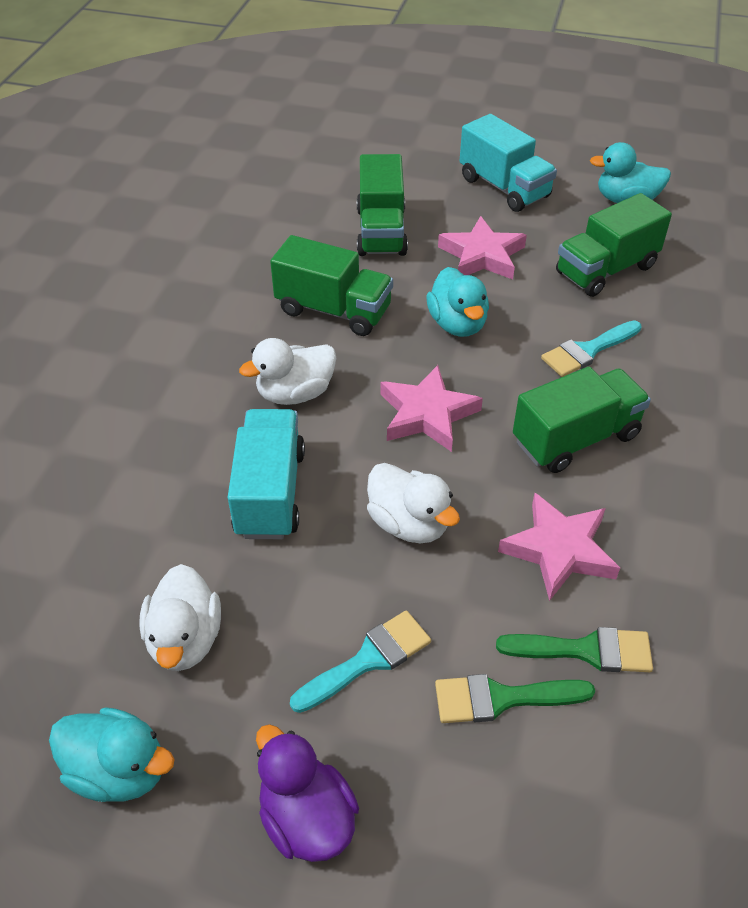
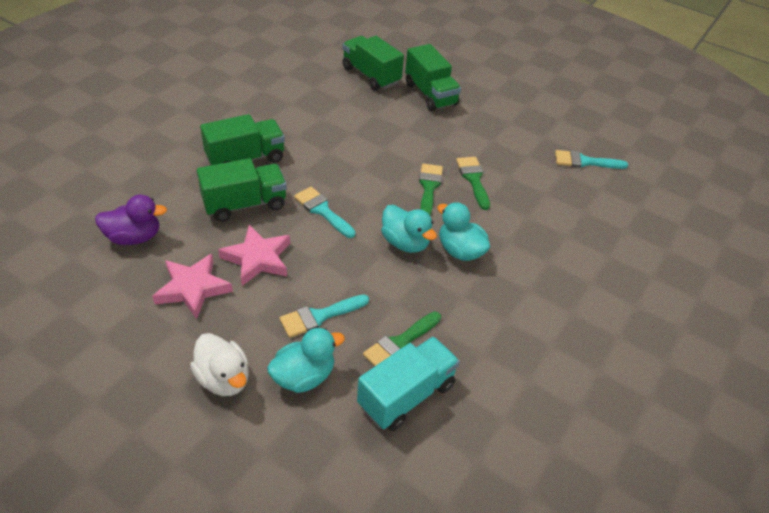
green brush: [435,674,595,723] [496,627,653,672] = 2 -> [363,312,441,366] [419,164,443,215] [456,157,490,210] = 3
pink star: [380,365,483,452] [438,216,527,279] [498,493,620,601] = 3 -> [152,254,233,319] [218,225,290,286] = 2
turquoise brush: [290,610,431,713] [541,320,642,377] = 2 -> [280,295,369,338] [294,187,356,238] [555,150,628,169] = 3
turquoise truck: [228,409,305,539] [460,114,557,212] = 2 -> [357,336,460,431] = 1
white duck: [139,564,221,671] [239,338,336,405] [367,463,460,543] = 3 -> [190,333,249,396] = 1

